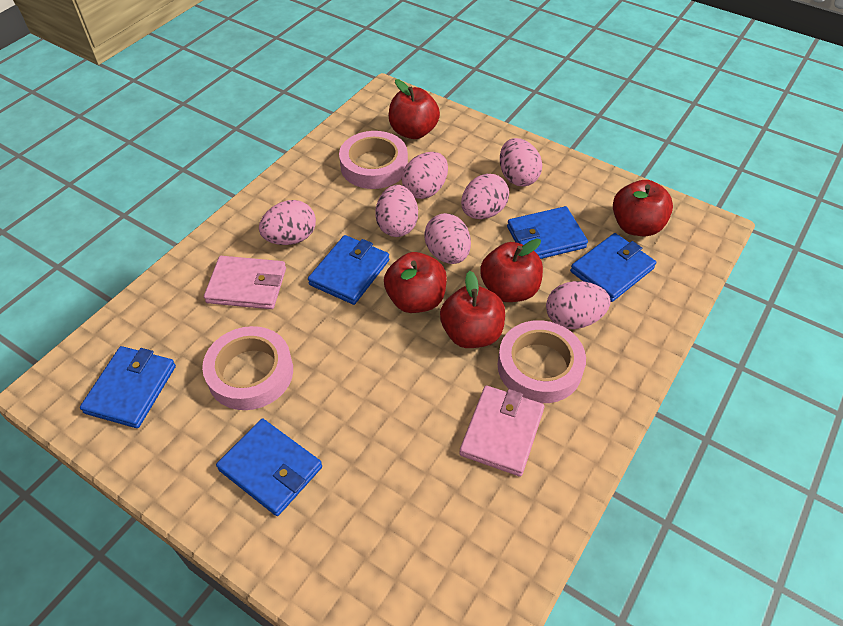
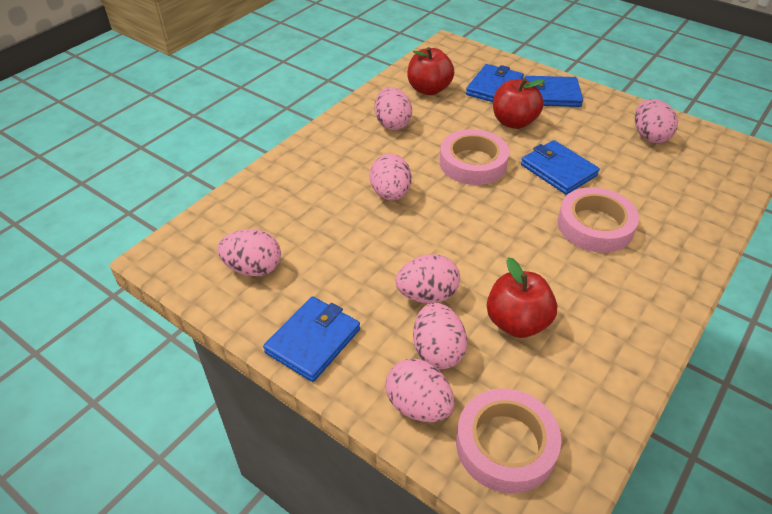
blue wallet: [80,346,176,428] [216,418,322,516] [308,235,389,305] [507,206,588,259] [570,233,656,302] = 5 -> [263,296,360,382] [466,64,524,102] [521,140,600,195] [525,76,583,107] = 4
pink wallet: [204,256,286,309] [459,385,544,477] = 2 -> none = 0
red apple: [384,252,447,313] [389,79,440,139] [440,271,505,348] [480,238,543,302] [613,180,673,236] = 5 -> [407,47,454,95] [487,257,557,338] [493,78,545,129] = 3

